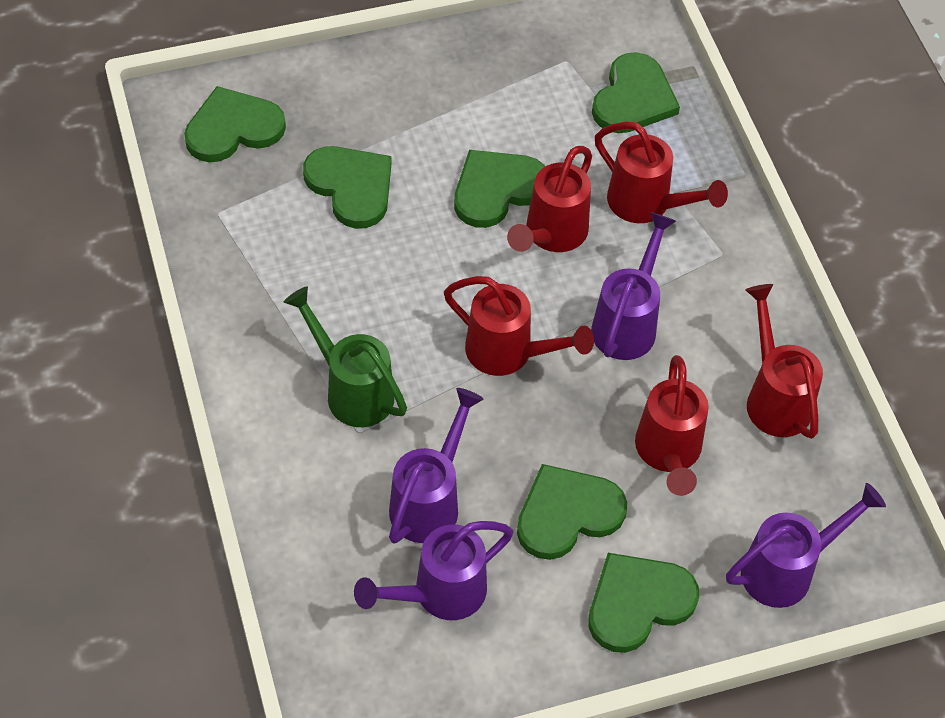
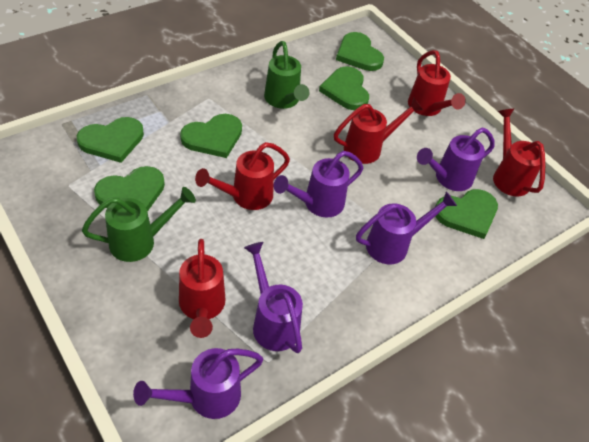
green watering can: [284,286,407,427] = 1 -> [82,187,196,262] [264,41,309,109] = 2
purple watering can: [354,521,513,620] [389,388,484,543] [591,212,676,360] [726,483,886,608] = 4 -> [133,348,263,419] [244,242,303,353] [274,151,363,217] [356,191,457,264] [417,128,494,191] = 5

